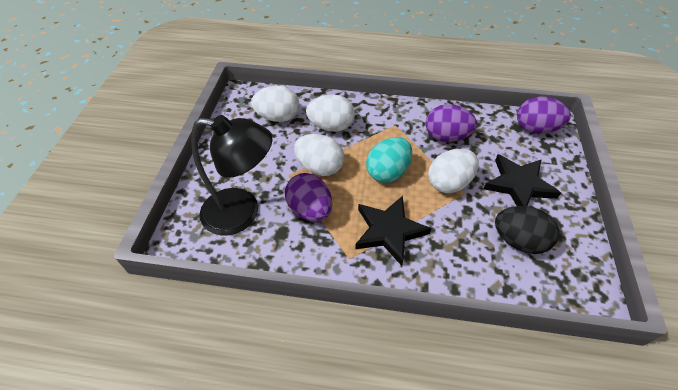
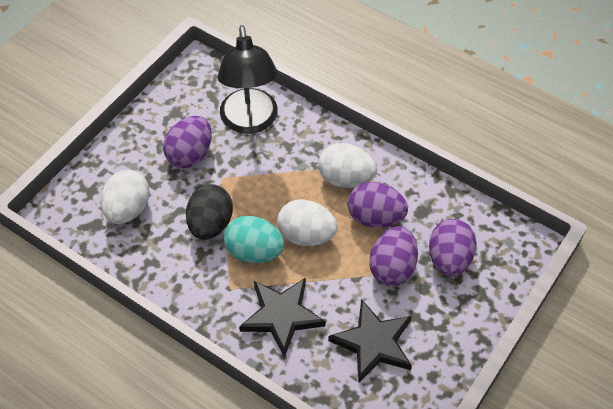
purple egg: [285,173,332,221] [426,104,477,142] [517,97,571,134] = 3 -> [163,116,212,168] [348,182,408,228] [369,226,418,286] [429,219,477,276] = 4
white egg: [251,86,300,122] [294,134,344,176] [306,95,355,132] [428,149,479,193] = 4 -> [101,170,150,224] [277,199,338,246] [318,143,377,188] = 3

